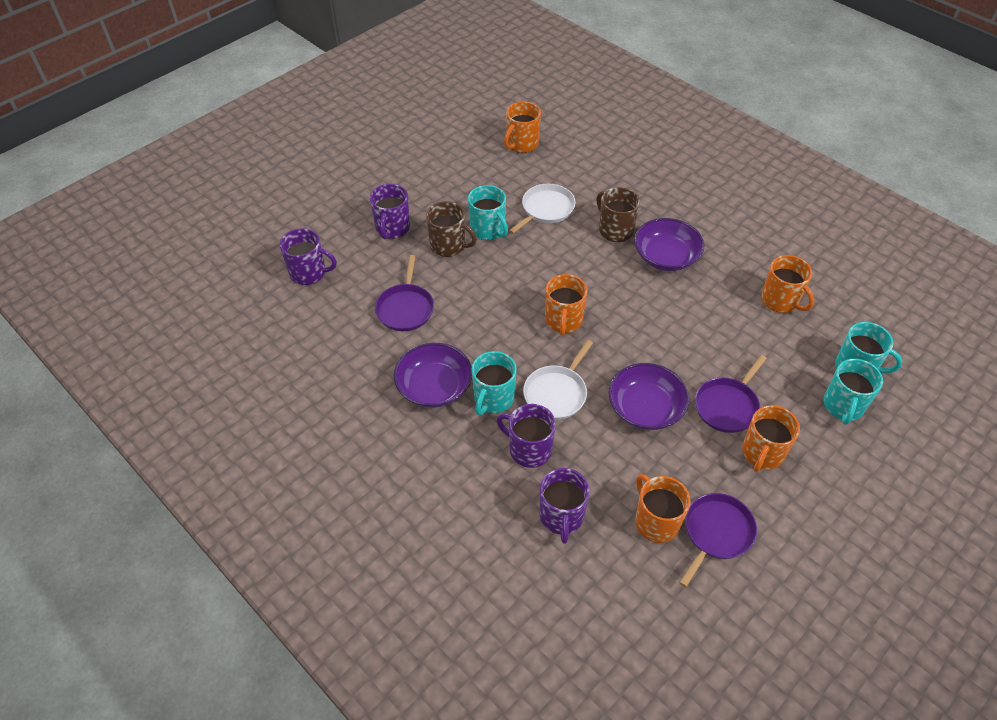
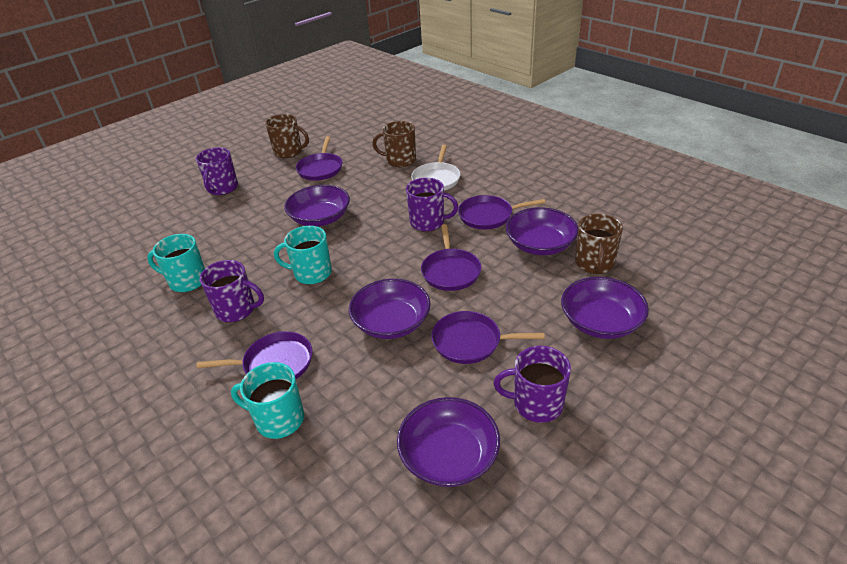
brown mug: [426,201,477,257] [596,187,640,242] = 2 -> [265,114,309,158] [372,121,416,167] [575,214,623,274] = 3
orange mug: [504,102,541,153] [545,274,588,336] [635,474,691,543] [742,405,800,472] [761,255,814,313] = 5 -> none = 0
purple bowl: [394,343,472,408] [608,363,689,430] [634,218,704,271] = 3 -> [284,185,350,227] [349,279,431,339] [397,397,500,487] [506,207,578,255] [561,277,649,339] = 5
purple pan: [375,255,434,331] [679,493,757,587] [695,355,767,433] = 3 -> [197,331,313,379] [296,136,342,181] [421,224,481,291] [431,311,545,364] [458,195,546,229] = 5
turquoise mug: [468,185,508,240] [472,351,517,415] [824,359,883,424] [835,322,902,373] = 4 -> [147,234,205,292] [231,362,304,439] [274,226,332,285] = 3
white pan: [509,184,576,234] [523,340,593,420] = 2 -> [411,145,460,191] = 1

